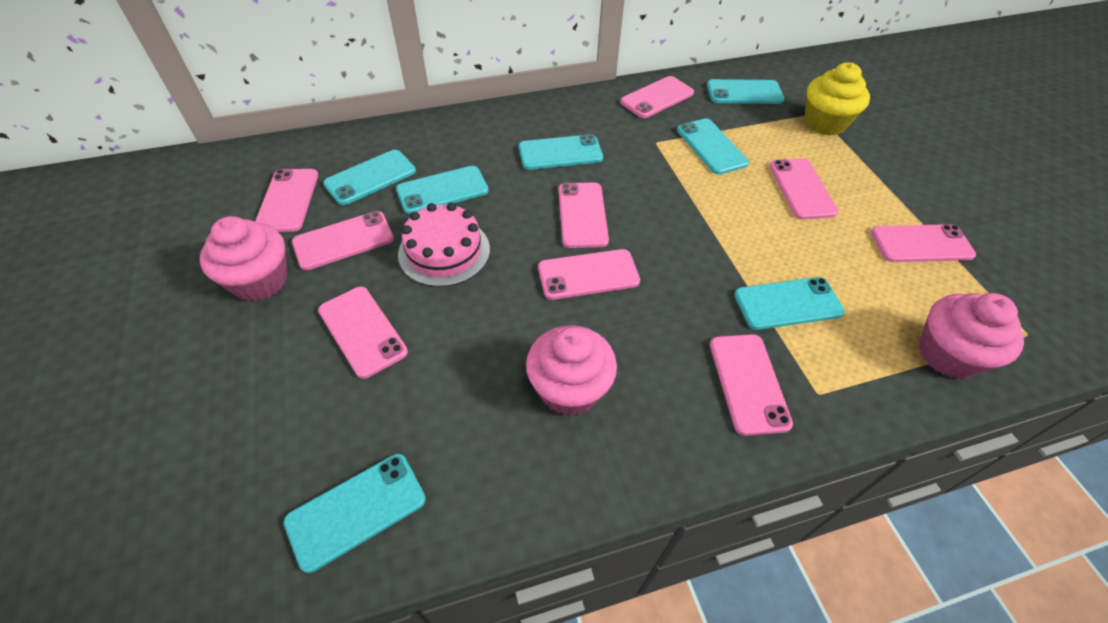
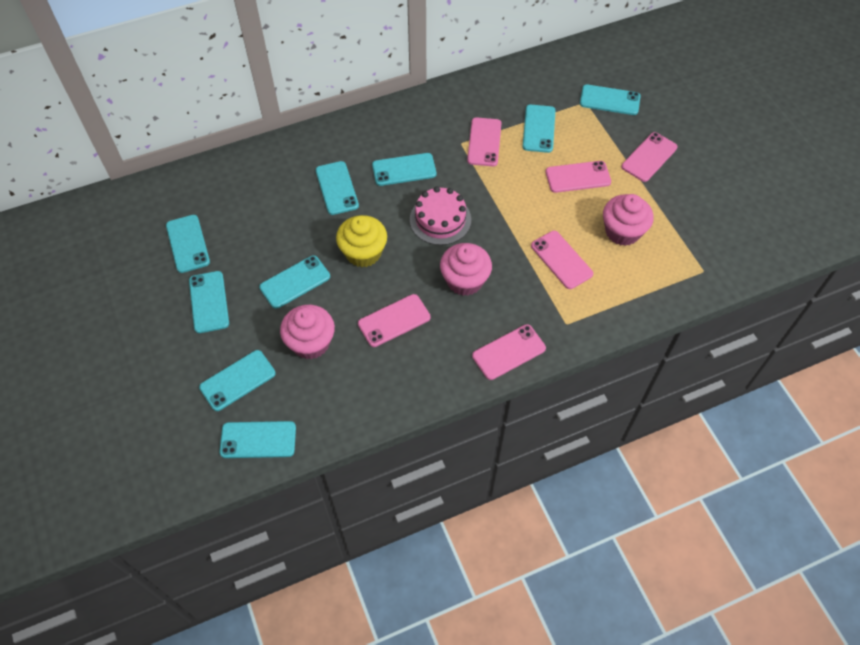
pink phone: [255,169,318,232] [292,211,394,270] [318,286,408,379] [538,249,640,300] [558,183,609,248] [620,76,694,118] [710,334,793,436] [769,158,838,220] [871,224,976,262] = 9 -> [358,294,431,347] [467,117,501,166] [472,324,546,380] [531,231,593,289] [546,161,611,193] [621,132,678,182] = 6
turquoise phone: [283,454,426,573] [323,150,416,205] [396,166,489,214] [519,134,603,170] [677,118,749,175] [707,79,784,104] [734,277,845,330] = 7 -> [166,215,210,273] [189,271,229,333] [199,350,276,411] [220,421,296,458] [259,255,330,309] [316,161,359,215] [372,153,436,186] [522,105,556,153] [580,84,640,115] = 9

